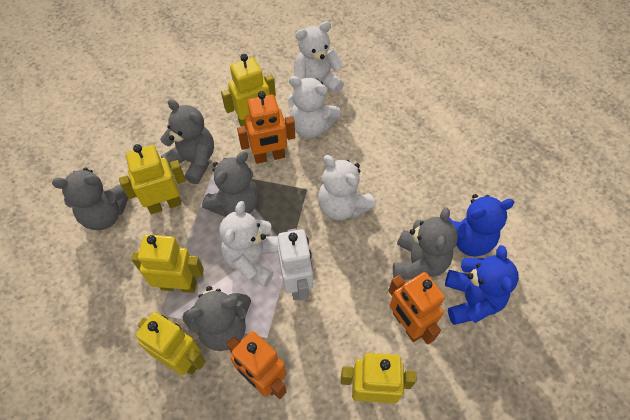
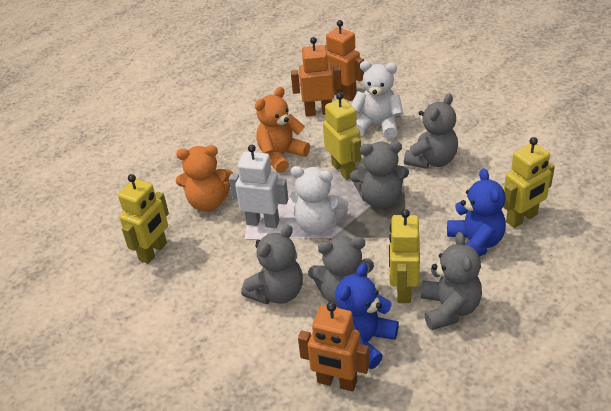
orange teddy bear: none = 0 -> [176,145,233,212] [255,87,310,173] = 2
white teddy bear: [219,201,278,287] [288,76,341,138] [294,21,344,93] [318,155,376,220] = 4 -> [290,166,349,235] [351,61,403,139] = 2
yellow robot: [119,144,186,214] [131,234,204,293] [136,312,206,375] [221,54,276,129] [341,353,416,404] = 5 -> [118,174,169,264] [323,92,361,180] [389,209,420,303] [503,137,555,228] = 4

